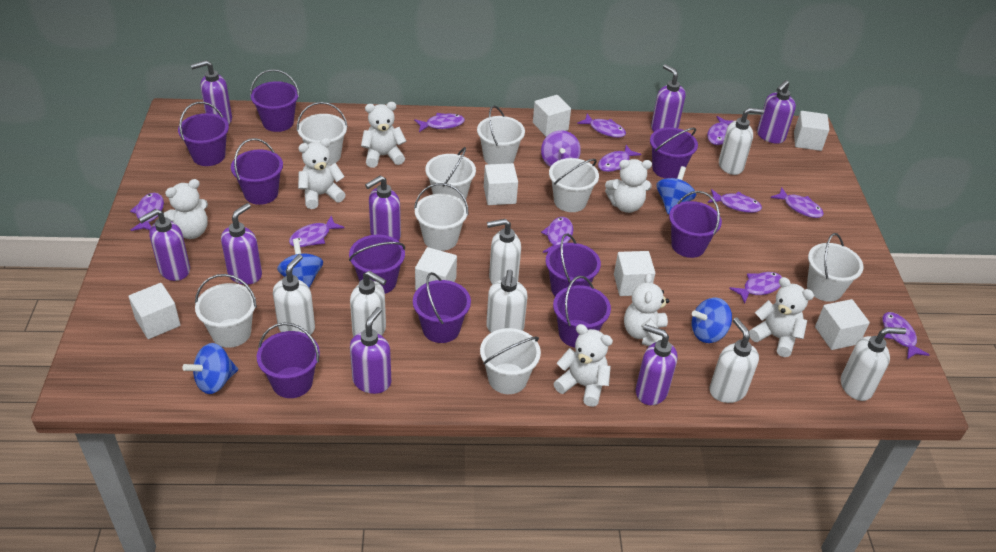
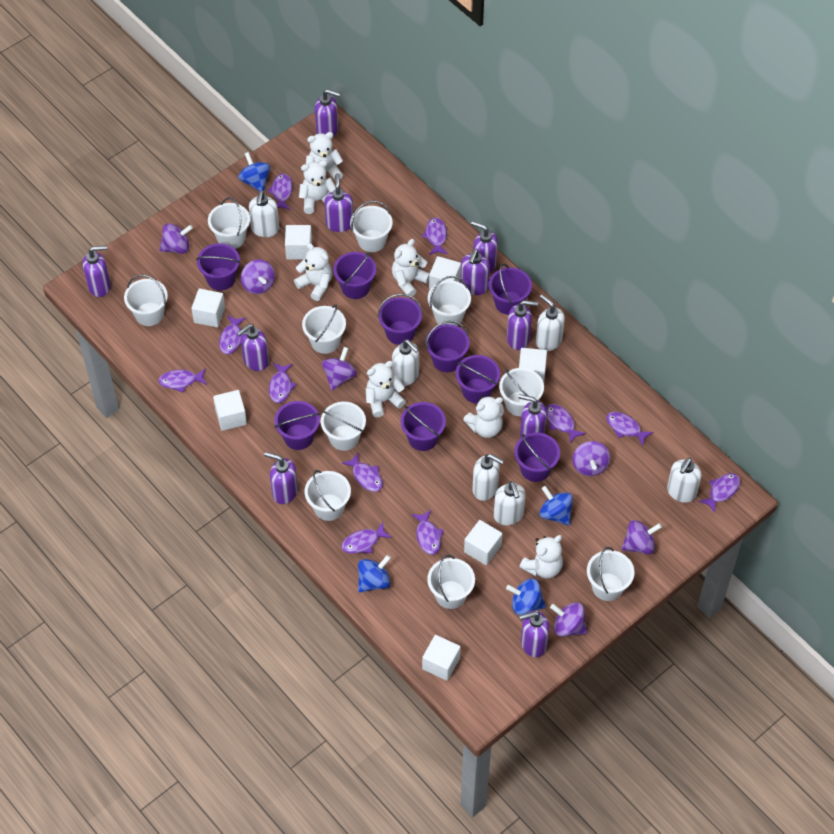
purple bucket: [178,102,229,166] [231,138,283,205] [250,69,299,132] [257,323,320,398] [349,235,405,294] [413,272,471,343] [546,234,601,296] [553,276,611,348] [650,127,698,179] [669,191,722,258] = 10 -> [196,243,241,290] [274,401,320,450] [333,252,376,299] [378,294,423,345] [400,402,446,451] [425,321,470,372] [456,355,500,403] [489,264,532,315] [514,432,560,482] = 9
purple soap dispenser: [138,209,190,281] [191,60,232,124] [221,203,262,285] [350,307,391,394] [365,175,401,241] [636,324,678,405] [651,64,686,132] [757,80,796,144] = 8 -> [82,245,111,297] [237,324,269,371] [264,452,298,504] [315,89,340,138] [324,173,353,232] [460,249,490,295] [471,221,498,274] [507,300,538,350] [518,394,547,438] [519,610,549,657] = 10
purple spinning top: [541,130,581,167] = 1 -> [159,223,193,254] [241,259,275,294] [322,347,357,390] [550,602,588,637] [572,441,610,476] [621,520,662,554] = 6
white bucket: [195,274,257,348] [297,102,348,165] [414,183,468,251] [425,147,476,203] [477,106,525,164] [480,328,541,394] [549,158,599,212] [807,233,863,302] = 8 -> [124,275,168,326] [208,197,250,249] [302,305,346,354] [305,470,351,521] [321,402,366,451] [350,201,393,252] [427,555,475,609] [428,276,471,326] [499,368,544,416] [587,547,634,601] = 10
white soap dispenser: [273,254,315,335] [350,271,387,337] [486,270,528,333] [487,219,521,285] [709,318,759,403] [719,108,764,175] [841,327,906,401] = 7 -> [249,191,279,237] [392,339,419,386] [473,454,504,501] [494,481,526,525] [536,294,565,351] [667,458,701,503] = 6

